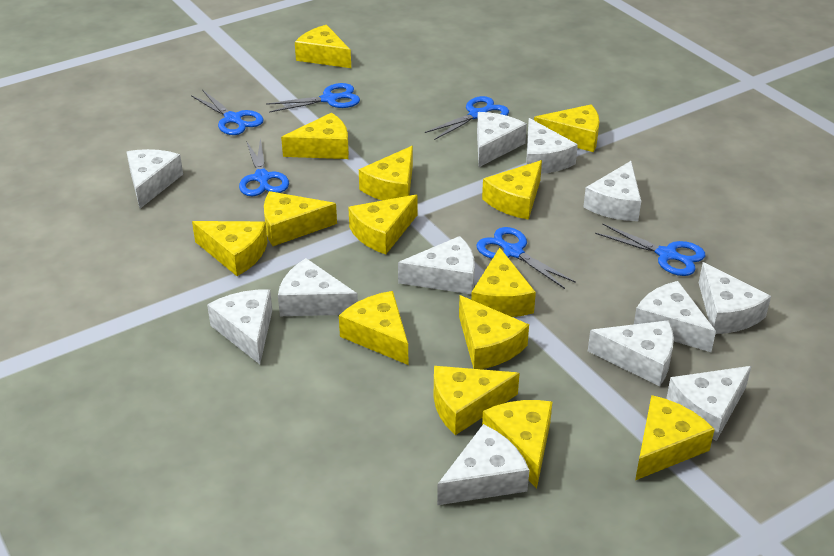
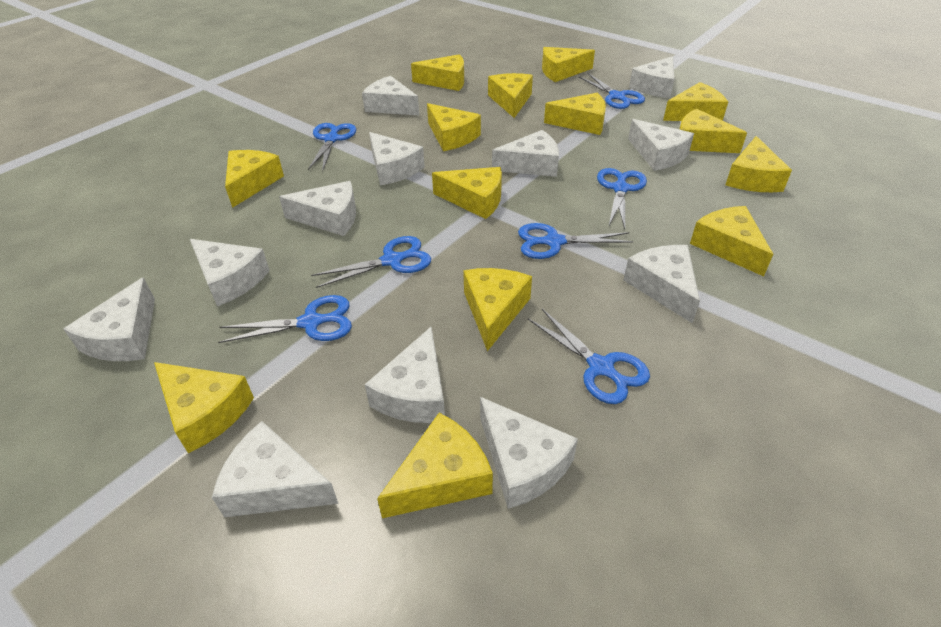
blue scissors: [191,90,264,135] [239,138,289,196] [266,83,360,113] [425,96,509,140] [476,227,576,289] [595,223,705,276] = 6 -> [218,295,352,343] [308,123,356,171] [311,236,431,288] [518,223,633,259] [528,309,650,404] [578,73,645,109] [597,168,647,229] = 7

